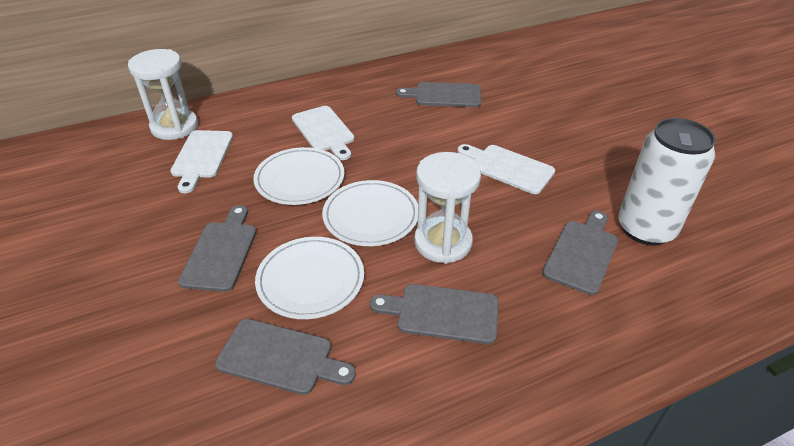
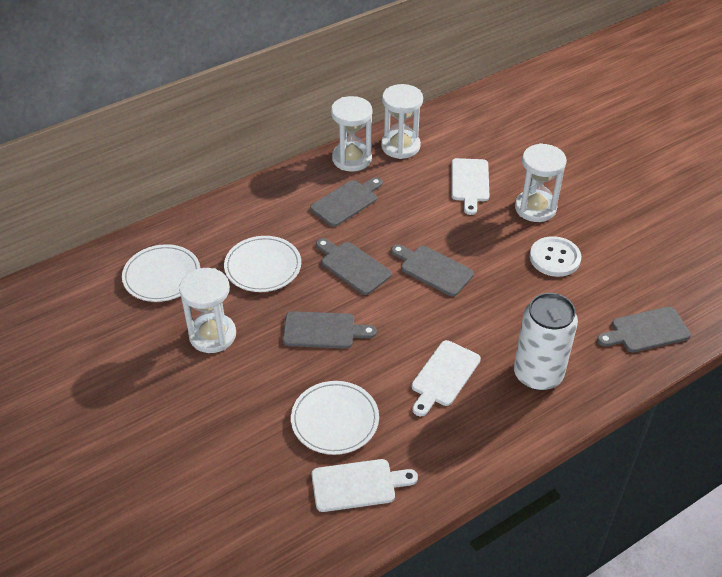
white button: none = 0 -> [530,236,581,277] = 1
white hourglass: [128,49,198,140] [414,152,481,264] = 2 -> [179,268,236,353] [331,96,372,172] [381,84,423,159] [515,143,567,222] = 4

